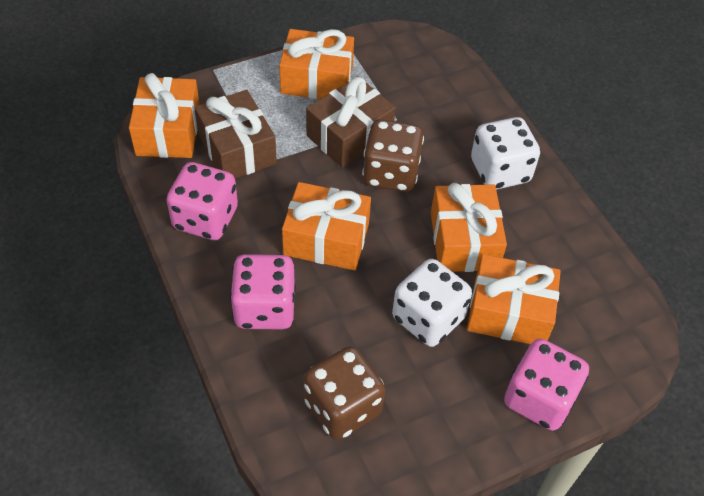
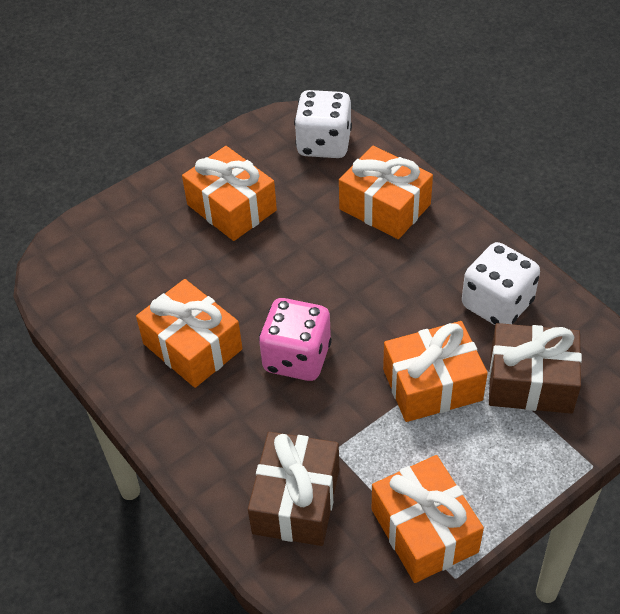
brown dice: [304,346,385,440] [362,119,424,192] = 2 -> none = 0
pink dice: [166,162,238,240] [230,254,296,330] [504,339,589,431] = 3 -> [259,298,332,381] = 1

